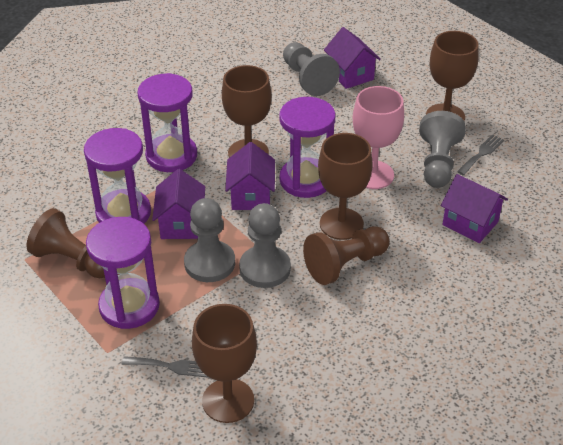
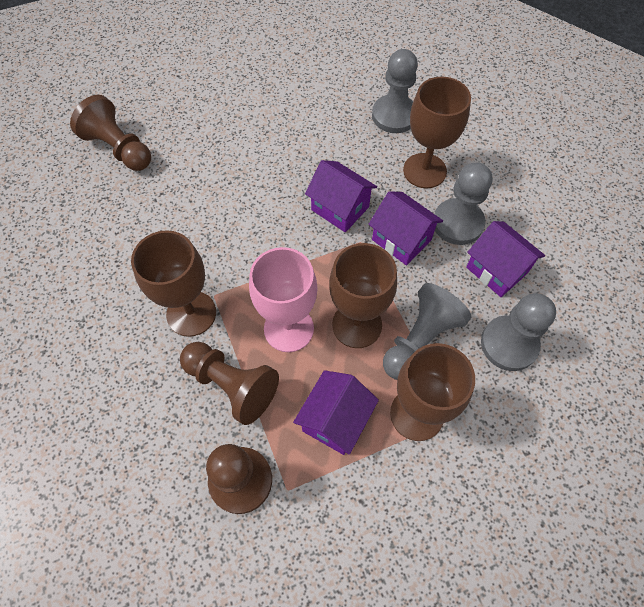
brown pawn: [26,208,105,278] [303,227,390,285] = 2 -> [70,95,151,171] [180,342,279,425] [206,444,272,514] = 3
grey fork: [122,356,209,378] [457,134,504,175] = 2 -> none = 0
purple hourglass: [84,128,151,224] [86,217,160,329] [137,73,197,172] [279,97,336,198] = 4 -> none = 0

